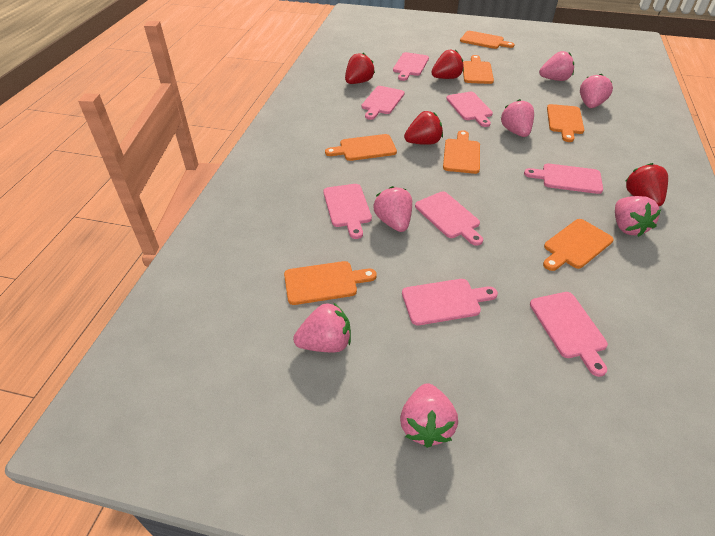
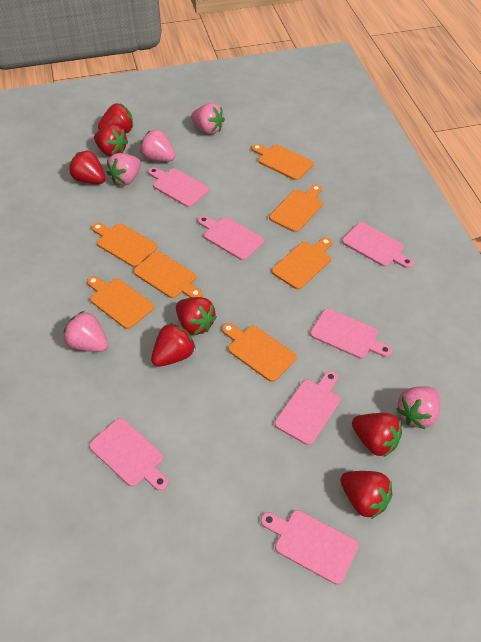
pink cutting board: [323,184,372,239] [362,86,405,120] [393,52,429,81] [402,279,498,325] [415,191,483,246] [446,92,493,127] [524,163,603,194] [530,292,608,377] = 8 -> [89,418,168,491] [148,167,209,207] [198,216,264,260] [261,510,359,585] [275,371,340,445] [310,309,392,359] [342,222,414,268] = 7
pink strawberry: [293,302,351,352] [374,186,412,232] [400,383,458,448] [501,99,534,137] [539,51,574,81] [580,74,613,108] [615,196,661,237] = 7 -> [64,311,108,352] [106,153,141,186] [140,130,175,162] [191,103,225,135] [396,386,440,429] = 5
red strawberry: [345,53,375,84] [404,111,443,145] [431,50,464,79] [626,163,668,206] = 4 -> [69,150,105,184] [94,125,128,157] [98,103,133,134] [151,322,196,367] [176,297,217,335] [340,471,393,519] [352,413,402,457] = 7

